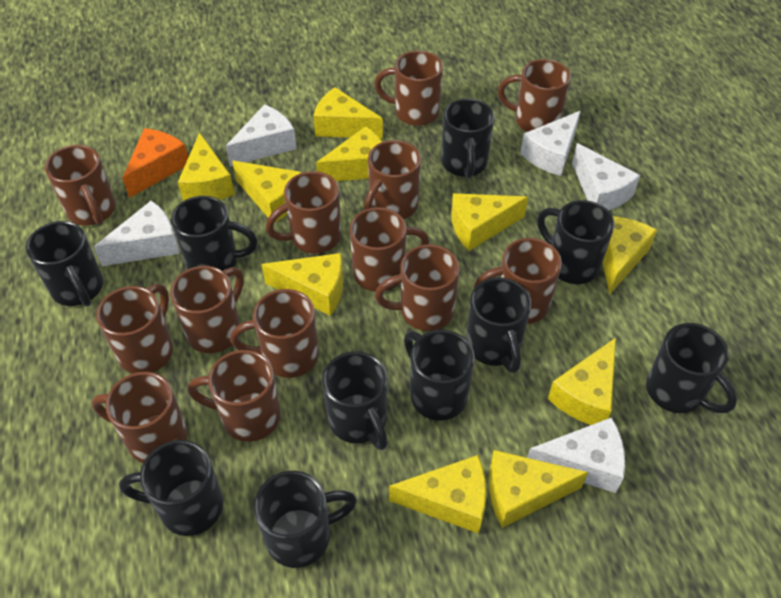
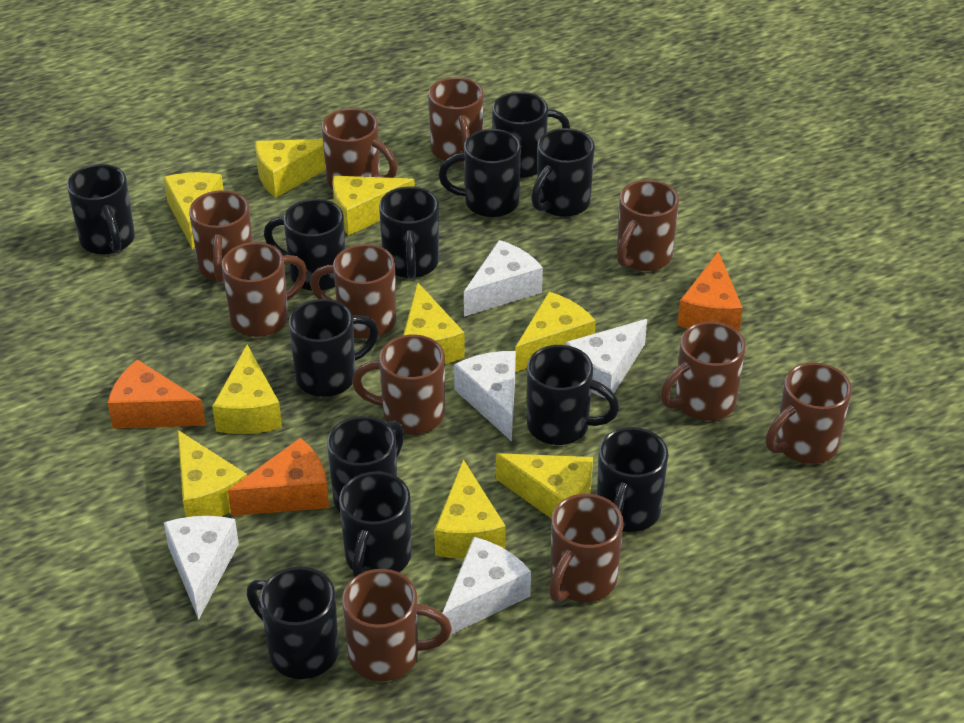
black mug: [26,221,103,307] [119,440,223,536] [171,196,258,271] [254,471,357,568] [322,351,388,450] [404,330,475,421] [441,98,494,179] [466,277,531,373] [537,200,615,284] [646,323,737,413] = 10 -> [67,164,135,255] [246,566,339,679] [264,199,345,291] [289,299,379,397] [327,416,404,511] [339,471,411,577] [379,186,439,279] [439,129,521,218] [492,92,570,178] [527,345,619,445] [531,128,595,217] [597,427,668,532] = 12
brown mug: [45,145,116,226] [91,372,187,463] [96,284,173,374] [170,266,244,353] [188,350,281,442] [230,289,319,378] [266,171,341,254] [349,207,429,292] [364,140,421,219] [374,51,443,126] [375,244,460,331] [474,238,562,324] [498,59,571,132] = 13 -> [189,190,253,283] [222,242,307,337] [310,244,396,339] [322,108,398,190] [342,569,452,681] [352,334,445,434] [428,77,484,163] [549,494,624,603] [617,180,679,271] [660,322,746,421] [765,362,852,464] = 11
orange cheese: [122,128,188,198] = 1 -> [107,360,206,429] [228,438,329,516] [677,251,743,332] = 3
yellow cheese: [178,132,235,201] [232,161,302,222] [261,253,343,316] [313,87,383,139] [316,126,382,181] [389,455,487,533] [451,193,528,251] [489,450,588,528] [548,338,616,425] [603,216,657,295] = 10 -> [164,172,223,249] [178,430,247,517] [212,345,282,434] [255,139,326,198] [333,176,415,236] [403,283,465,364] [434,459,506,559] [496,453,593,518] [515,292,596,372] = 9

